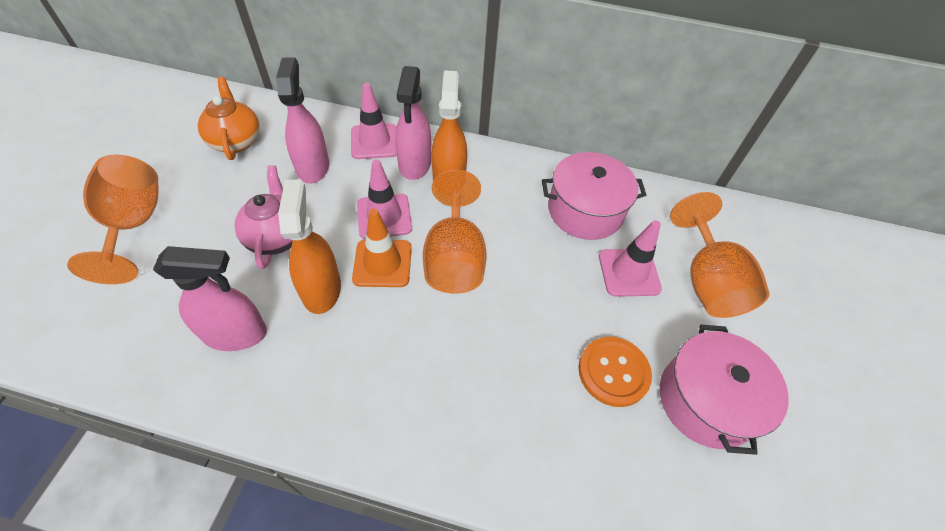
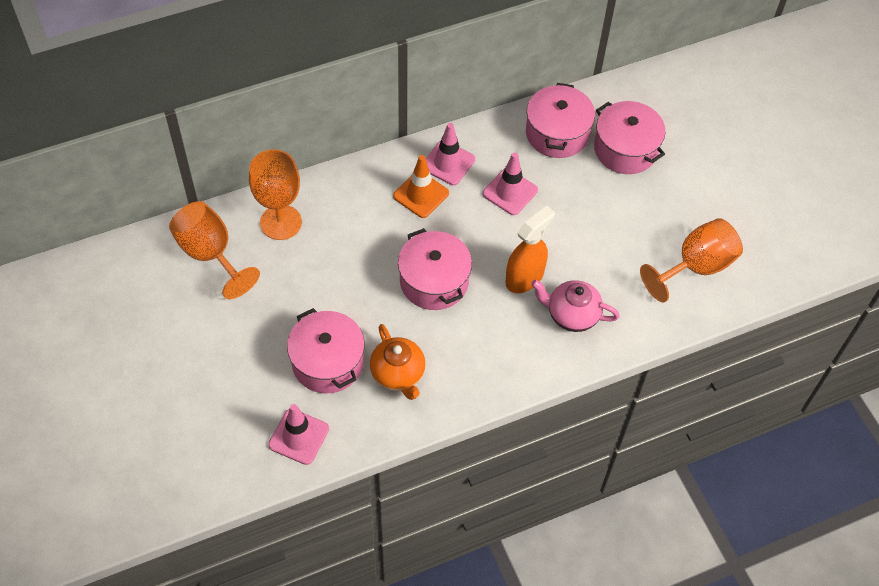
orange button: [578,337,652,407] = 1 -> none = 0
orange spray bottle: [278,179,341,314] [432,70,467,181] = 2 -> [506,206,555,293] = 1
pink pot: [542,152,646,240] [660,325,789,455] = 2 -> [287,308,365,393] [398,228,472,310] [526,83,595,158] [594,101,666,174] = 4
pink spray bottle: [153,246,267,351] [276,57,329,184] [395,66,431,180] = 3 -> none = 0

